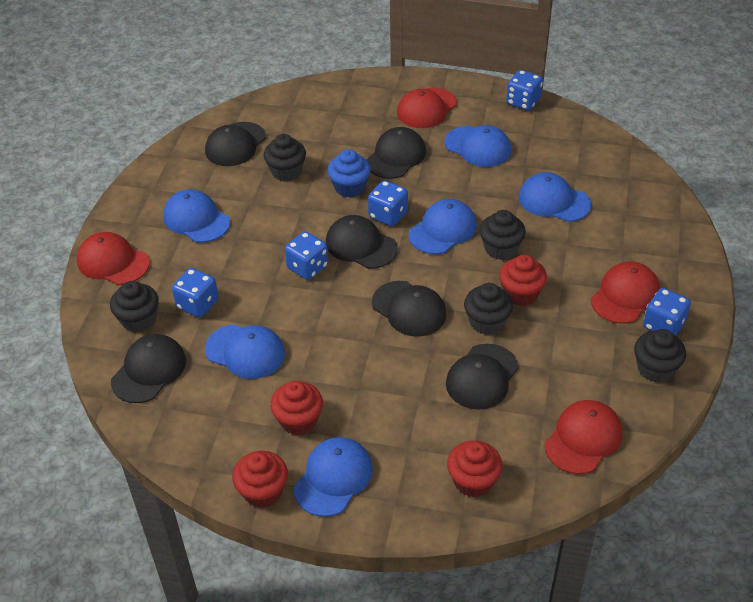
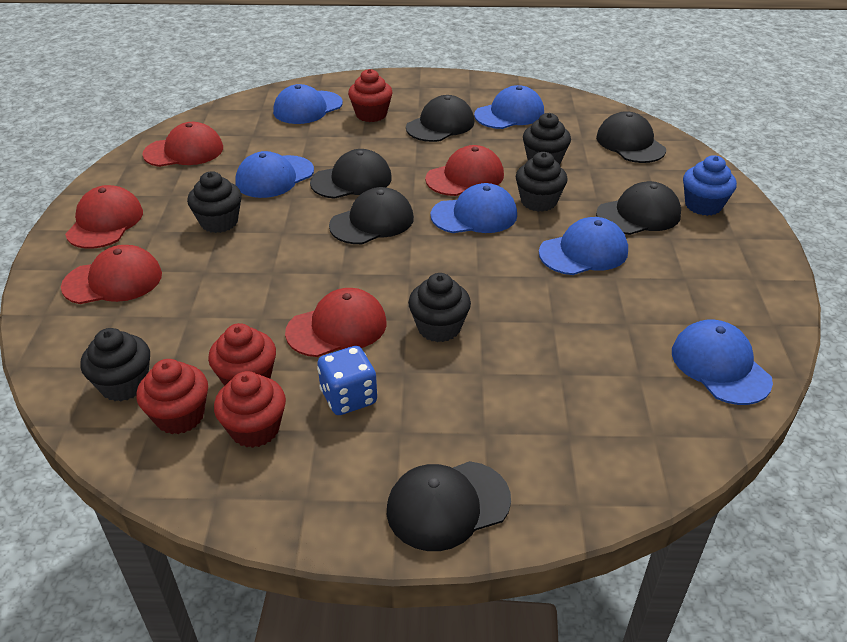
blue dice: [172,268,218,317] [285,231,328,280] [368,180,408,226] [506,70,543,111] [643,288,691,336] = 5 -> [317,346,377,415] = 1
red cap: [77,232,150,285] [397,88,457,128] [545,400,622,474] [591,261,660,324] = 4 -> [61,245,162,304] [65,185,143,249] [142,122,223,167] [285,288,387,357] [425,145,504,196] = 5

